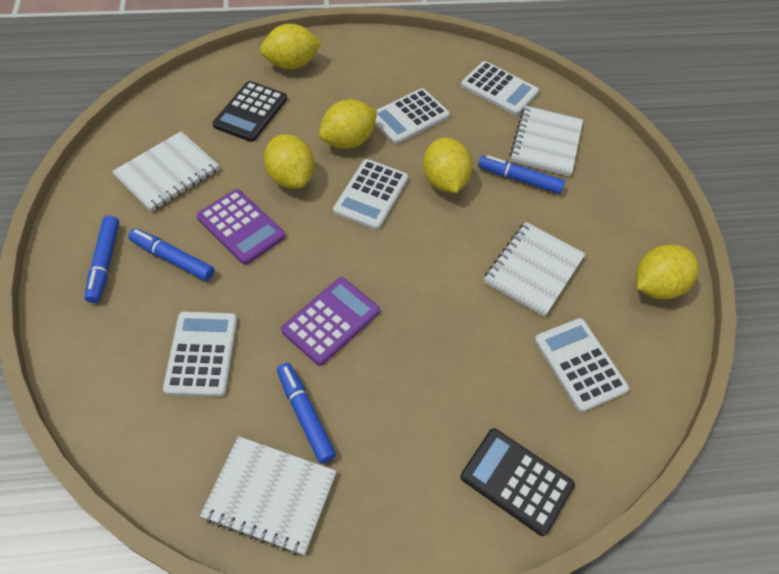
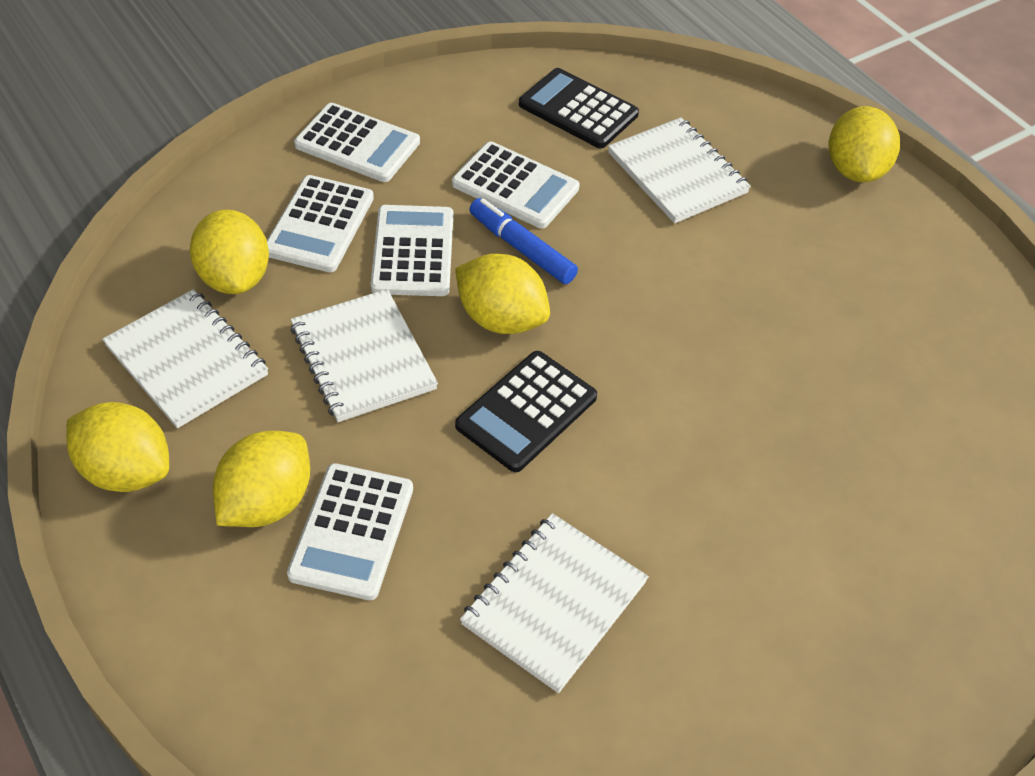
blue marker: [85,216,119,303] [128,228,215,281] [277,362,336,464] [478,155,565,194] = 4 -> [469,198,578,284] = 1
purple calculator: [197,189,285,265] [281,277,380,366] = 2 -> none = 0

